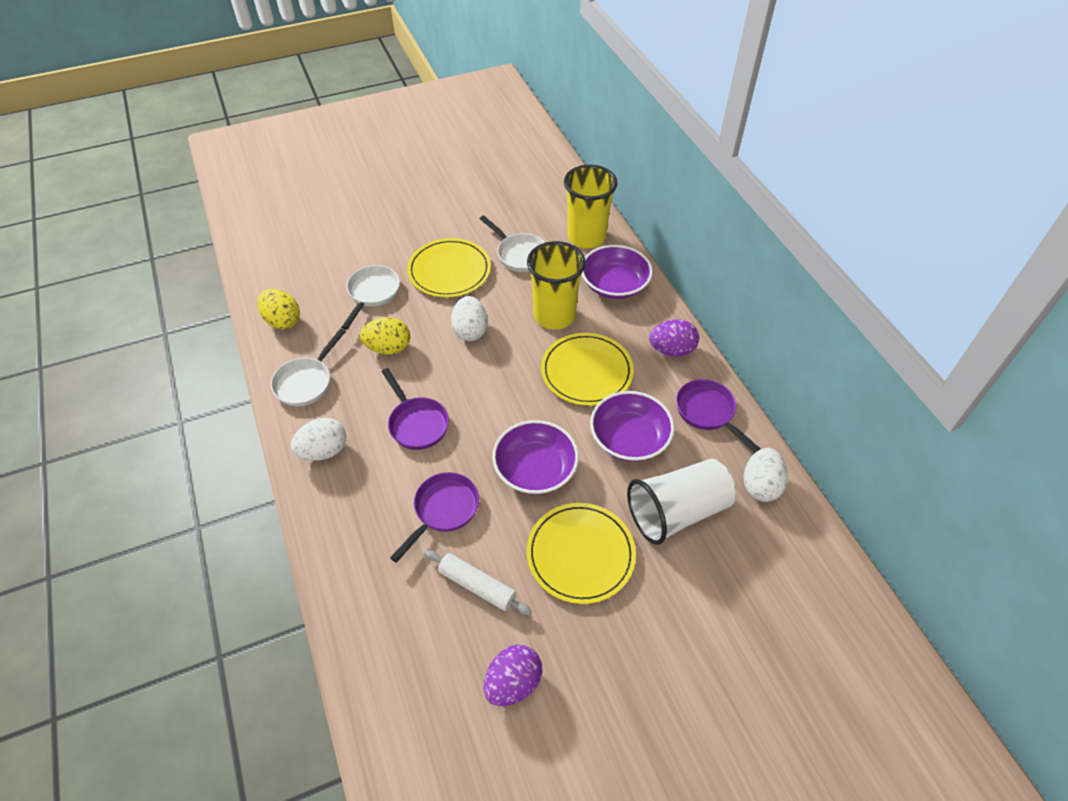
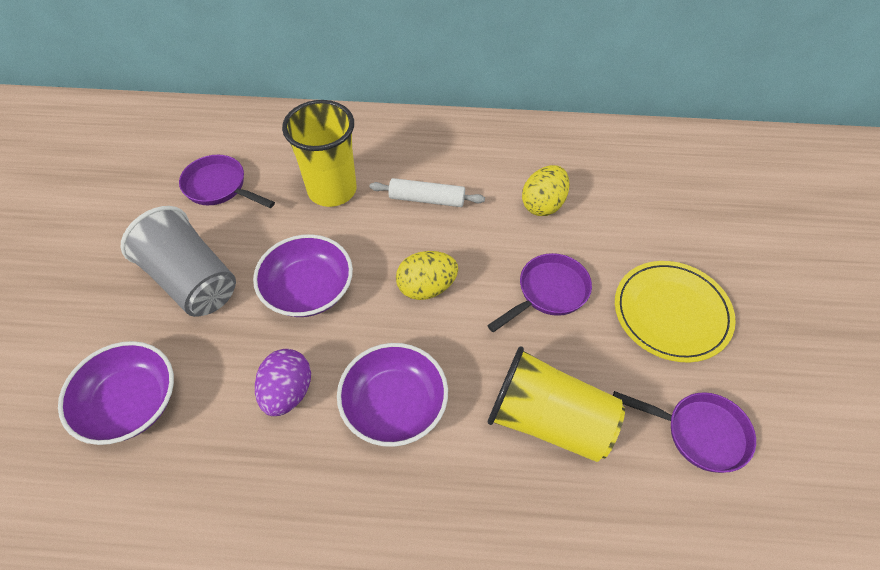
grey cup: none = 0 -> [120,206,236,317] = 1
purple egg: [484,645,542,706] [649,319,699,357] = 2 -> [255,349,311,416] = 1
white cup: [627,459,736,545] = 1 -> none = 0
white egg: [290,418,346,461] [451,296,488,341] [743,448,788,502] = 3 -> none = 0
white pan: [271,328,346,407] [341,265,400,330] [480,216,545,272] = 3 -> none = 0
yellow plate: [407,238,491,297] [526,503,636,604] [541,333,634,406] = 3 -> [615,261,736,362] = 1

